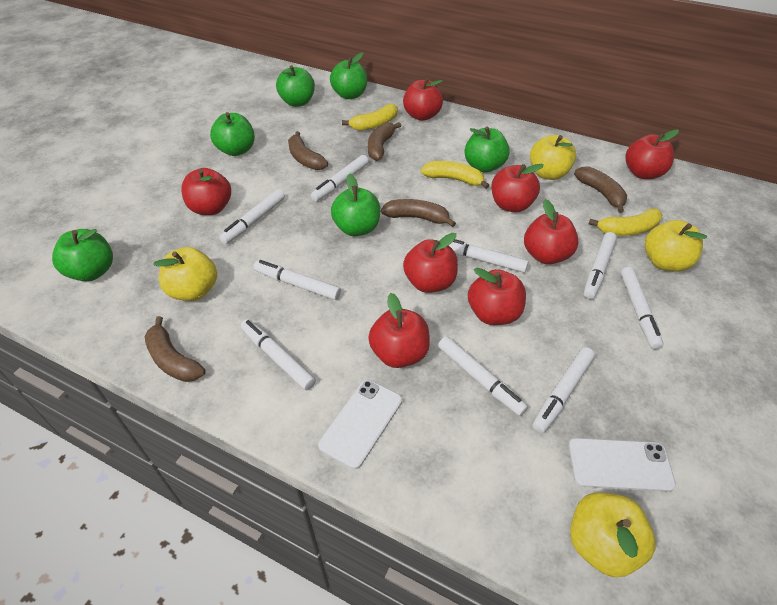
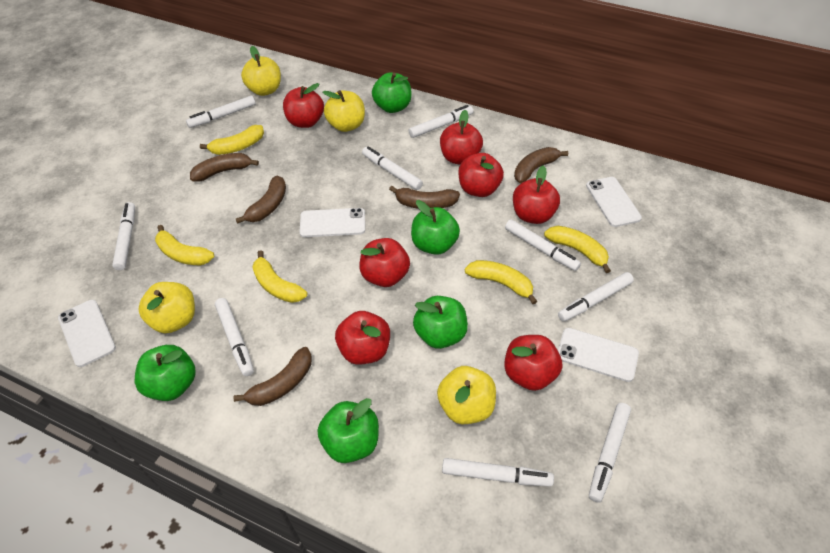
green apple: [52,229,113,281] [210,112,255,156] [276,65,315,107] [330,52,367,99] [331,174,381,236] [464,127,510,173] = 6 -> [135,345,196,401] [318,398,379,463] [372,72,412,113] [411,200,460,255] [413,296,468,349] = 5
red apple: [181,168,231,215] [368,293,430,368] [403,78,443,121] [403,233,458,293] [468,268,526,325] [491,164,544,212] [524,199,579,264] [625,129,679,179] = 8 -> [283,83,324,128] [335,311,390,365] [359,238,410,287] [440,110,483,165] [458,153,504,197] [504,335,562,391] [513,165,560,224] = 7
white phone: [318,380,402,469] [568,438,676,492] = 2 -> [58,300,116,367] [300,208,365,237] [558,328,639,382] [586,177,642,227] = 4
yellow banana: [342,104,398,131] [421,161,490,189] [589,208,662,236] = 3 -> [155,225,214,265] [200,125,264,155] [252,250,307,303] [465,260,538,304] [544,226,611,273] = 5

